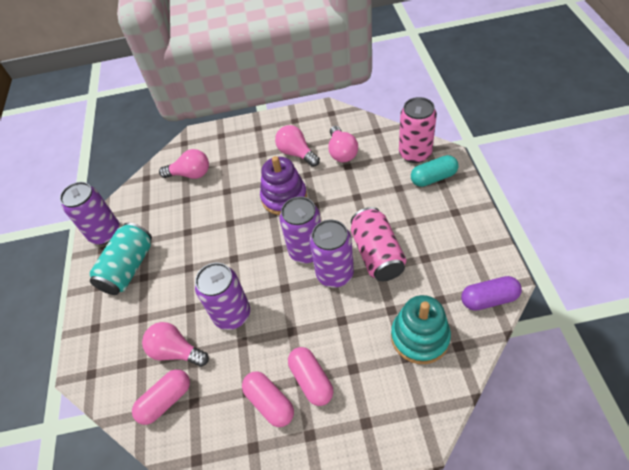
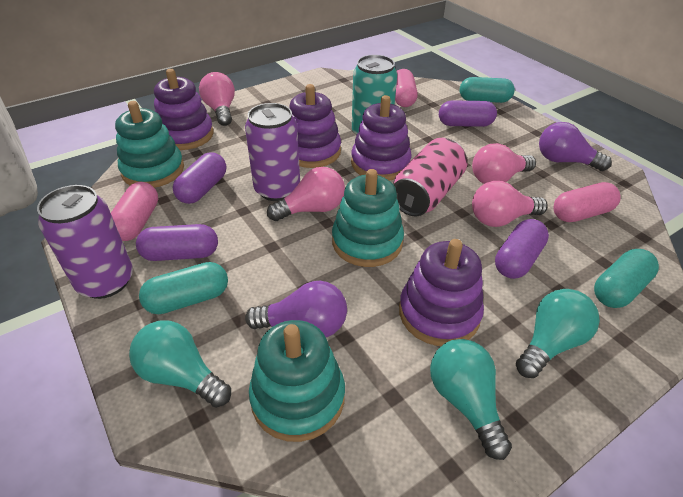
pink can: [351,207,406,281] [399,97,437,163] = 2 -> [393,138,467,216] = 1
purple can: [60,182,120,245] [195,263,250,330] [280,197,321,263] [309,220,354,288] = 4 -> [37,185,133,299] [245,103,300,201] = 2
purple capsule: [461,276,522,311] = 1 -> [136,224,218,261] [173,152,226,204] [439,100,497,127] [495,219,549,279] = 4
purple light bulb: none = 0 -> [245,281,347,337] [539,122,612,171] = 2
purple stacking toy: [260,156,307,215] = 1 -> [154,69,214,150] [289,84,341,168] [351,95,412,181] [399,239,484,346] = 4
turquoise capsule: [411,155,459,187] = 1 -> [139,262,228,314] [460,77,515,103] [594,249,659,308] = 3
turquoise light bulb: none = 0 -> [129,320,231,408] [430,339,512,460] [516,289,600,378] = 3
turquoise stacking toy: [391,295,451,364] = 1 -> [115,101,184,188] [249,320,345,442] [332,169,404,267] = 3

